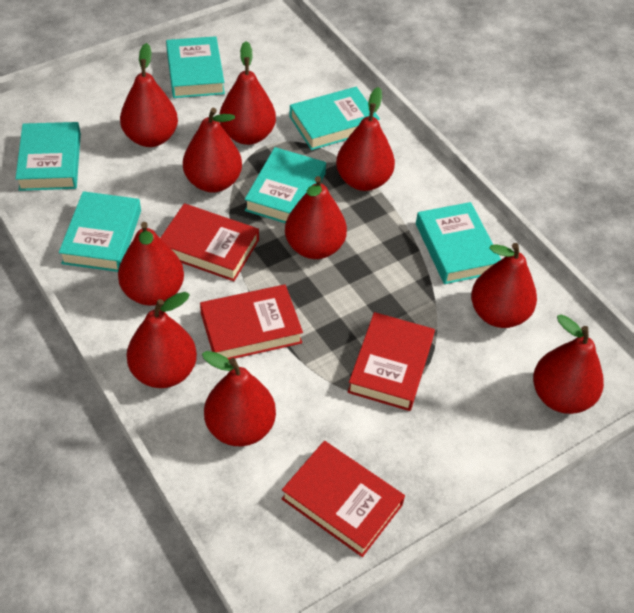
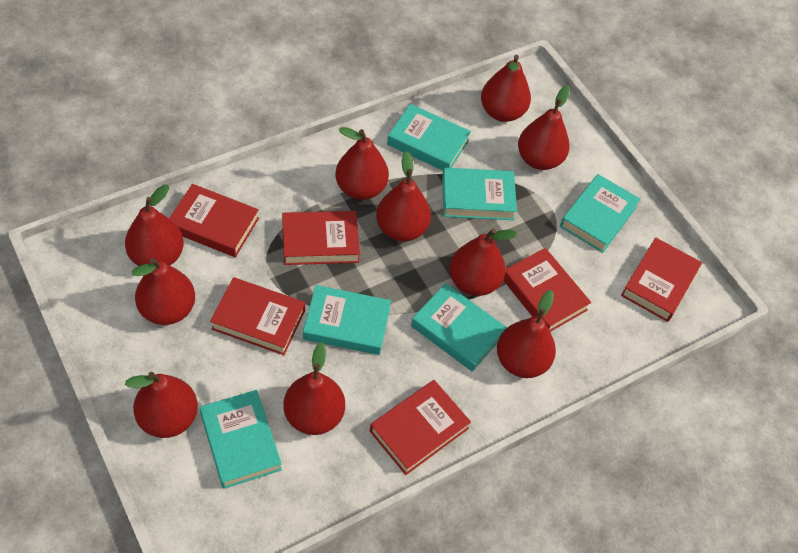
red book: [160,203,259,281] [200,285,303,360] [281,441,405,557] [348,312,435,411] = 4 -> [169,184,259,257] [210,277,305,355] [282,211,360,265] [370,380,471,475] [503,248,591,332] [621,238,702,322] = 6

